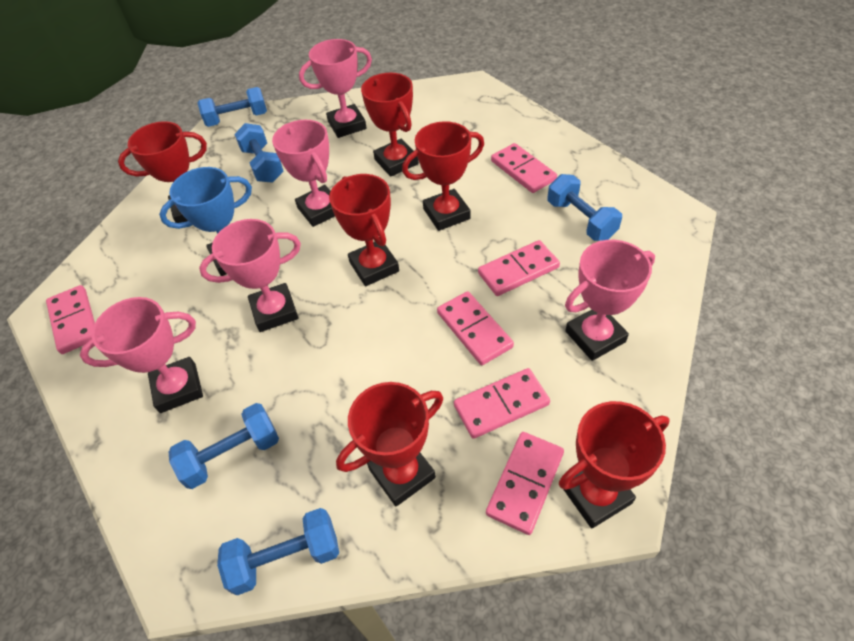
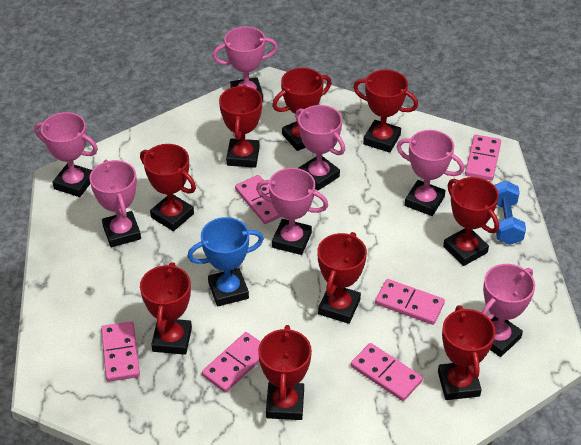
blue dumbbell: [169,403,279,489] [197,87,267,127] [217,508,339,595] [234,123,284,183] [547,174,622,241] = 5 -> [494,181,526,245] = 1
pink trophy: [80,297,203,413] [199,219,301,332] [272,120,335,227] [299,39,372,138] [565,240,655,361] = 5 -> [34,112,98,197] [89,160,141,247] [212,26,278,102] [256,168,328,255] [295,105,345,191] [397,130,464,216] [482,264,535,357] = 7
red trophy: [118,121,207,223] [329,174,399,286] [336,382,443,506] [361,73,419,177] [402,121,484,231] [559,401,670,528] = 6 -> [140,144,196,231] [140,262,192,355] [219,85,262,168] [258,325,312,420] [272,68,332,151] [317,232,367,324] [353,70,418,153] [438,305,496,400] [443,177,499,266] = 9

